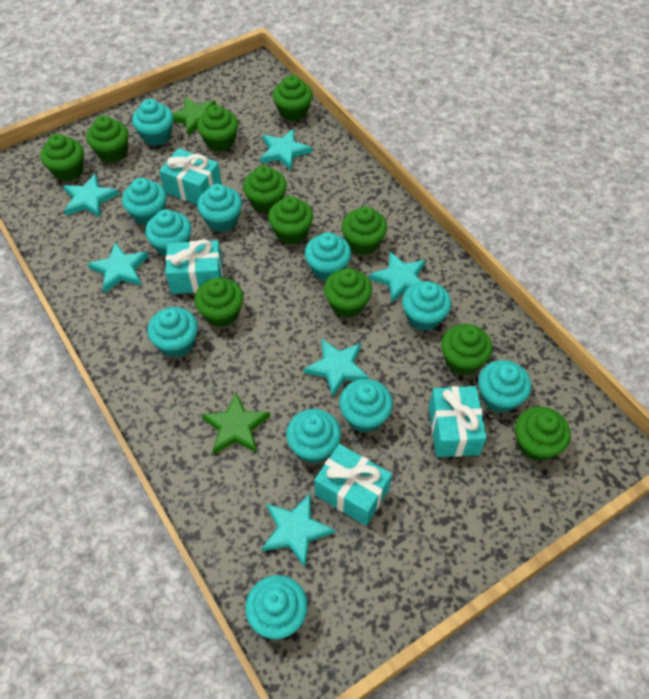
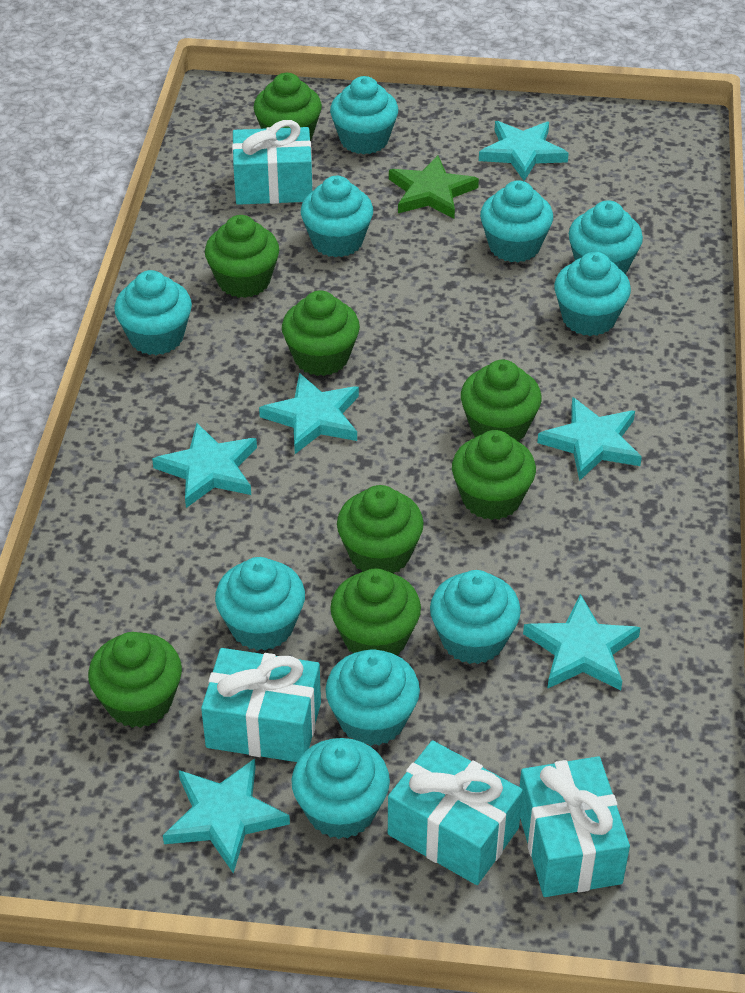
green cupcake: [40,134,84,181] [86,115,128,163] [194,278,243,327] [197,105,238,152] [243,165,287,213] [268,196,313,244] [273,75,313,121] [324,268,372,318] [341,206,387,255] [441,324,492,375] [515,406,571,461] = 11 -> [88,632,182,728] [205,215,279,298] [254,73,322,141] [282,290,360,376] [330,568,421,655] [337,485,424,574] [452,430,536,520] [461,360,542,442] = 8
green star: [172,97,216,136] [201,392,270,454] = 2 -> [389,155,479,219] = 1
turquoise cupcake: [122,178,167,226] [132,99,173,146] [145,209,191,257] [147,307,198,358] [197,184,242,232] [245,575,308,639] [286,409,341,464] [305,232,352,281] [339,379,393,432] [402,282,451,331] [478,360,531,413] = 11 -> [114,270,192,355] [215,557,305,651] [291,738,390,839] [301,176,373,257] [326,649,420,746] [330,76,398,154] [430,570,521,664] [480,180,553,262] [554,252,631,336] [569,200,643,274] = 10

